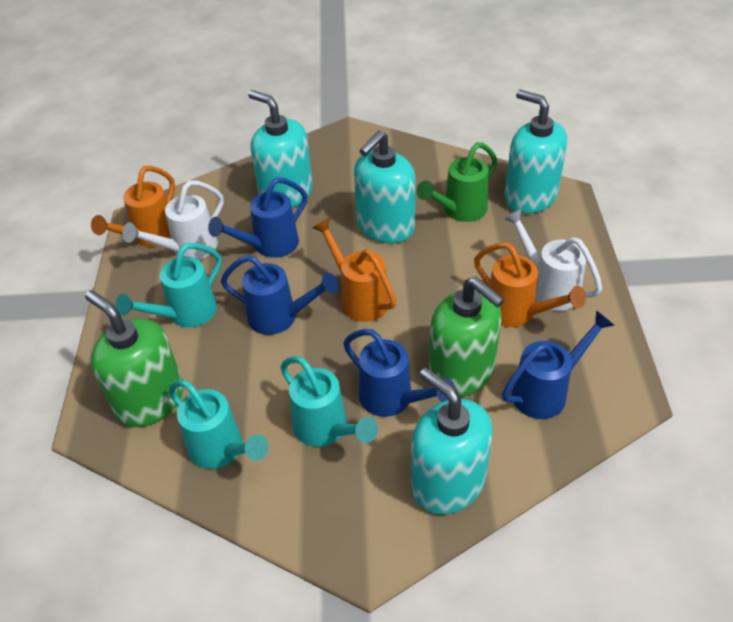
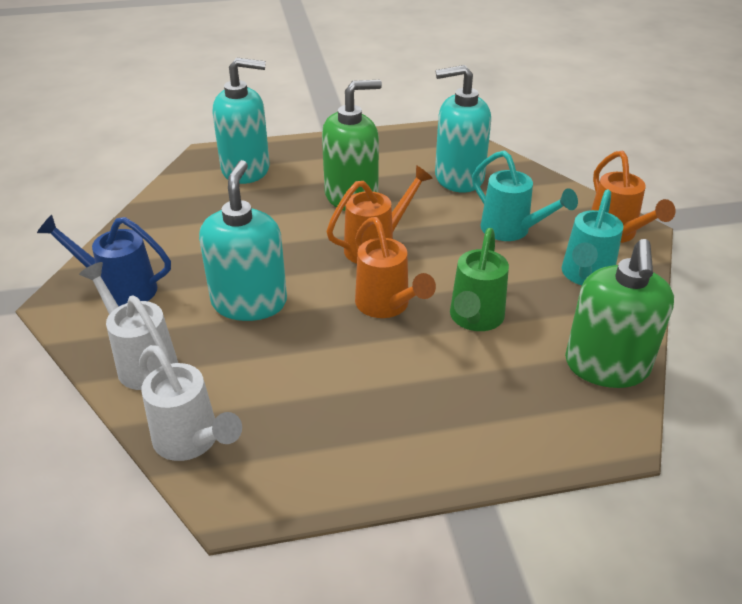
blue watering can: [208,177,308,258] [221,255,338,335] [343,329,455,417] [502,310,615,419] = 4 -> [37,215,171,306] = 1
turquoise soap dispenser: [248,90,313,208] [354,130,415,243] [411,368,493,514] [505,90,567,214] = 4 -> [199,160,287,321] [213,58,270,184] [435,65,491,193] = 3
turquoise watering can: [116,243,222,327] [169,380,268,469] [280,356,378,447] = 3 -> [472,150,578,241] [562,189,623,285] = 2

